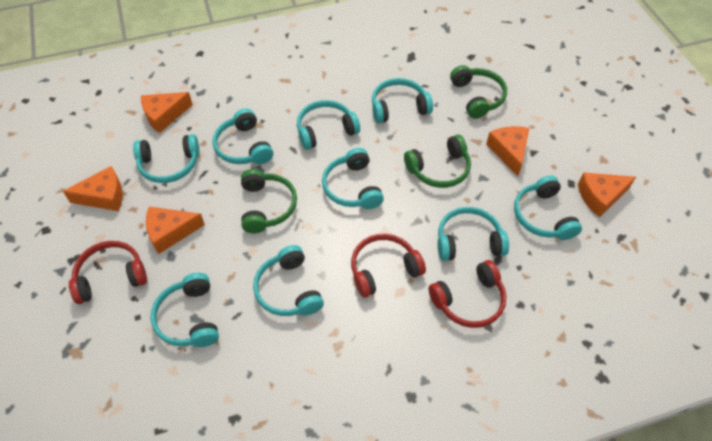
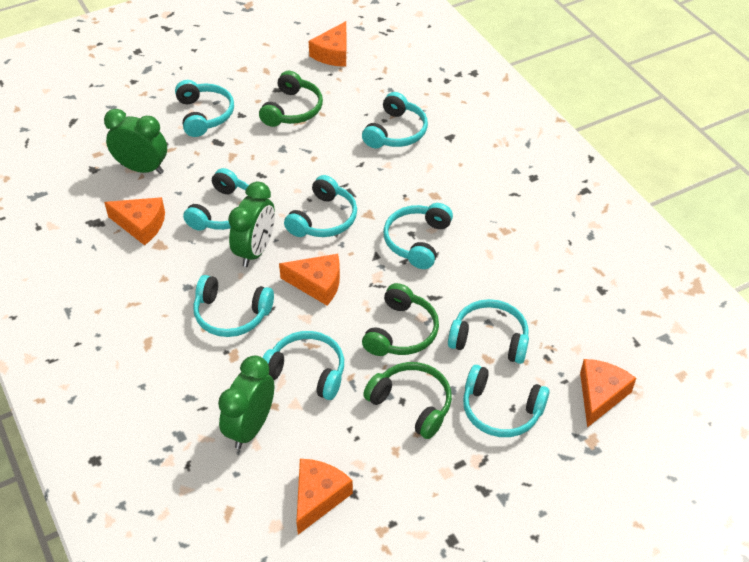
green clock: none = 0 -> [104,109,167,174] [218,355,274,449] [228,182,275,267] = 3
red headphones: [69,241,147,304] [351,234,426,298] [429,260,506,328] = 3 -> none = 0

